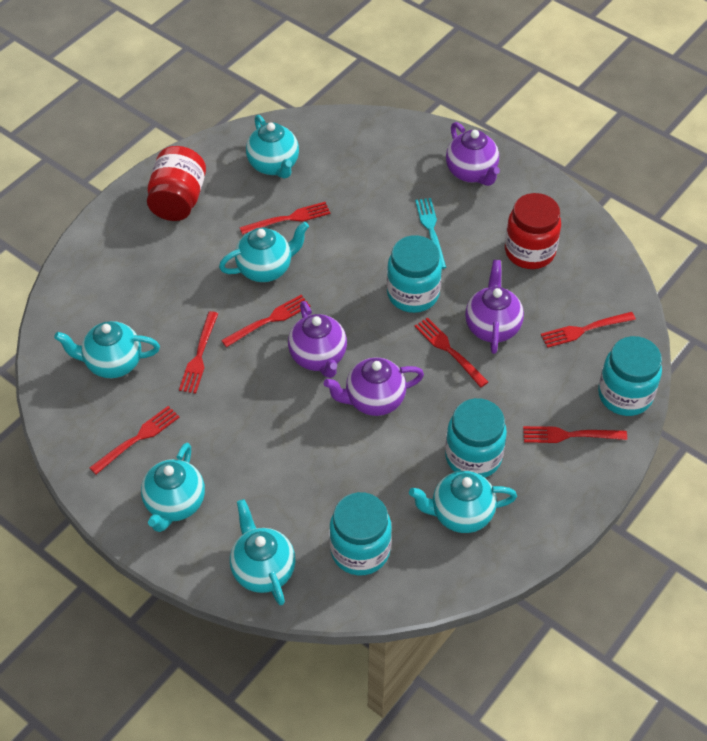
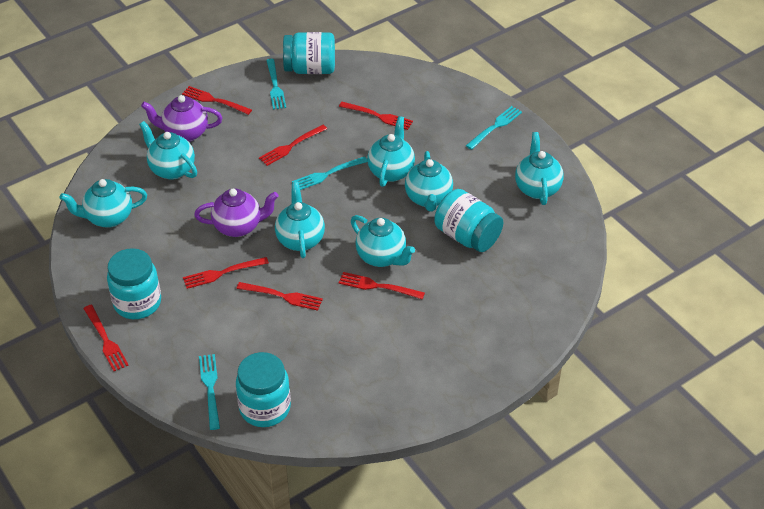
purple teapot: [288,301,347,378] [324,358,424,416] [446,122,500,186] [465,260,524,354] = 4 -> [141,95,222,142] [194,189,278,237] = 2
red jar: [147,146,206,221] [505,193,561,269] = 2 -> none = 0
turquoise fork: [415,198,446,269] = 1 -> [199,354,220,430] [266,59,286,110] [292,156,368,190] [466,106,522,150] = 4
turquoise teapot: [54,321,160,378] [141,443,205,532] [219,222,309,282] [230,499,296,606] [246,115,299,179] [409,471,517,533] = 6 -> [59,179,147,228] [139,121,197,180] [275,181,325,258] [351,215,415,267] [367,116,415,187] [405,151,453,212] [515,132,564,205] = 7

